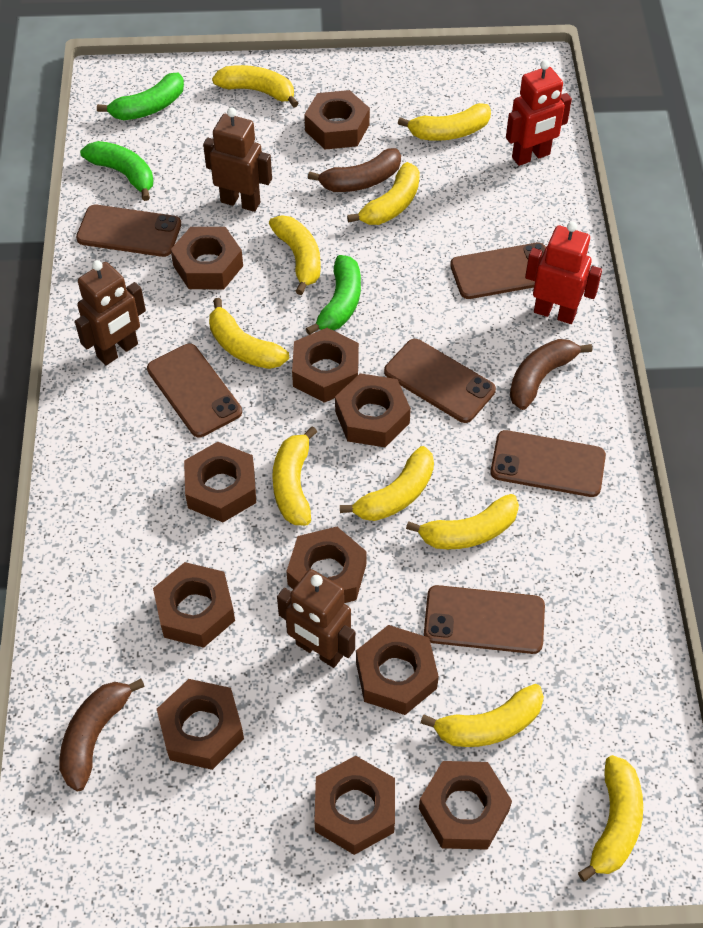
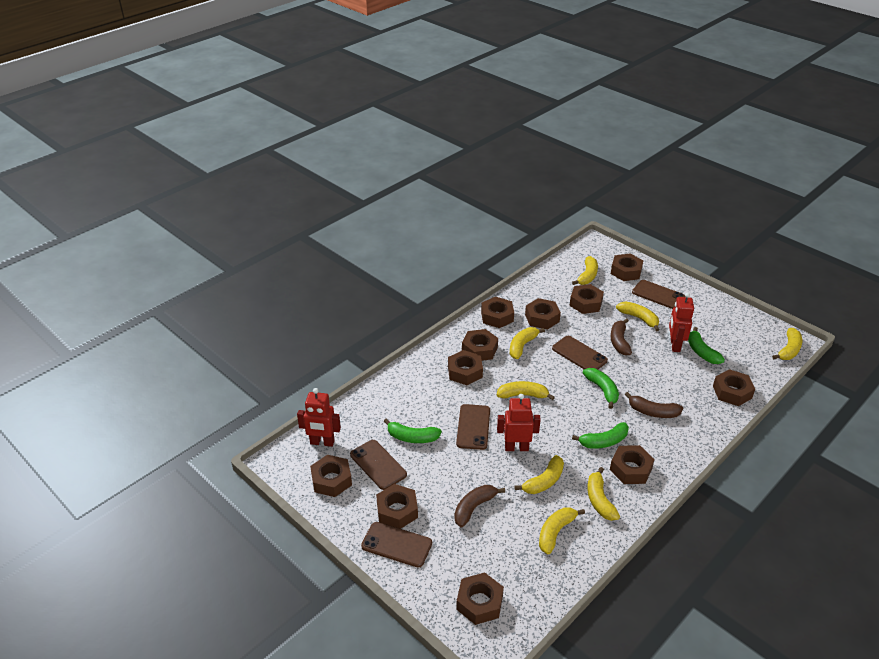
brown phone: [76,205,181,257] [147,344,242,437] [384,339,496,423] [424,585,545,654] [450,243,546,299] [490,430,606,497] = 6 -> [350,440,407,490] [361,522,432,568] [456,404,490,450] [552,336,608,369] [632,280,685,309] = 5
brown robot: [75,260,146,365] [203,108,272,212] [277,569,355,668] = 3 -> none = 0
green banana: [80,141,153,201] [97,73,184,120] [306,255,361,335] = 3 -> [384,419,442,443] [572,422,629,449] [583,368,619,409] [688,327,725,364] = 4
red robot: [506,60,572,166] [525,222,602,324] = 2 -> [297,388,341,447] [497,394,541,451] [669,293,694,352] = 3
yellow banana: [209,298,289,369] [212,65,299,108] [269,215,321,295] [272,426,317,526] [340,446,434,521] [347,162,420,225] [398,103,491,141] [406,494,519,549] [420,684,544,747] [578,755,643,882] = 10 -> [497,381,555,400] [510,327,545,359] [514,455,564,494] [539,507,585,554] [572,256,598,285] [587,467,620,521] [616,301,659,331] [772,328,802,360] = 8

